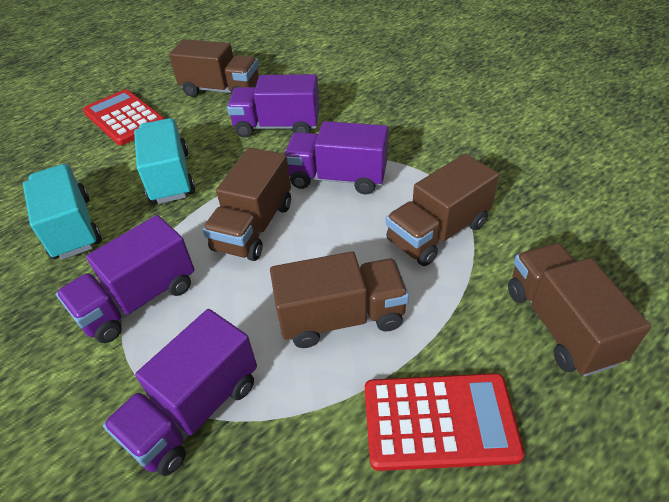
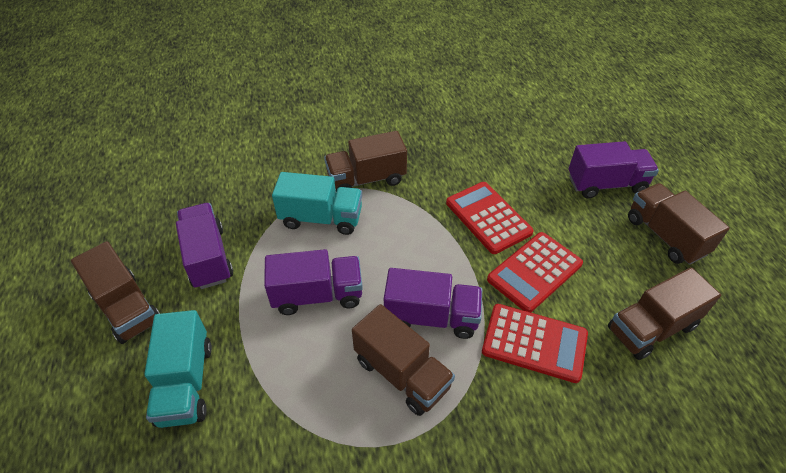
red calculator: [83,89,165,145] [365,373,525,471] = 2 -> [446,182,534,254] [482,304,588,383] [487,232,583,313] = 3

